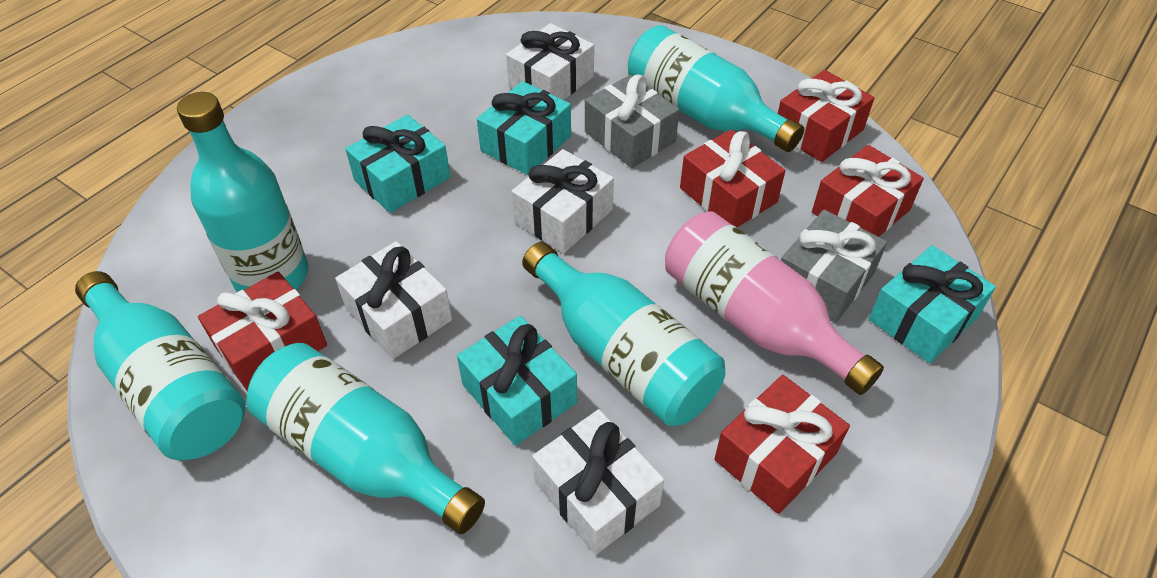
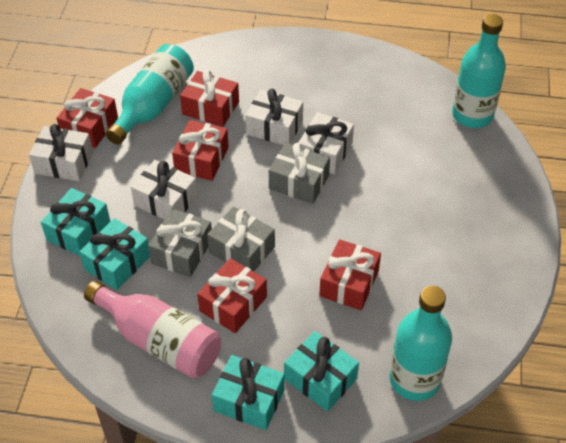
grey gift: [585,75,679,168] [781,210,887,323] = 2 -> [148,209,212,277] [207,207,275,272] [269,143,330,204] = 3
turquoise bottle: [75,271,246,460] [177,92,308,292] [246,343,485,534] [522,242,725,426] [628,25,804,152] = 5 -> [106,44,194,145] [389,286,452,401] [452,14,506,128] = 3

